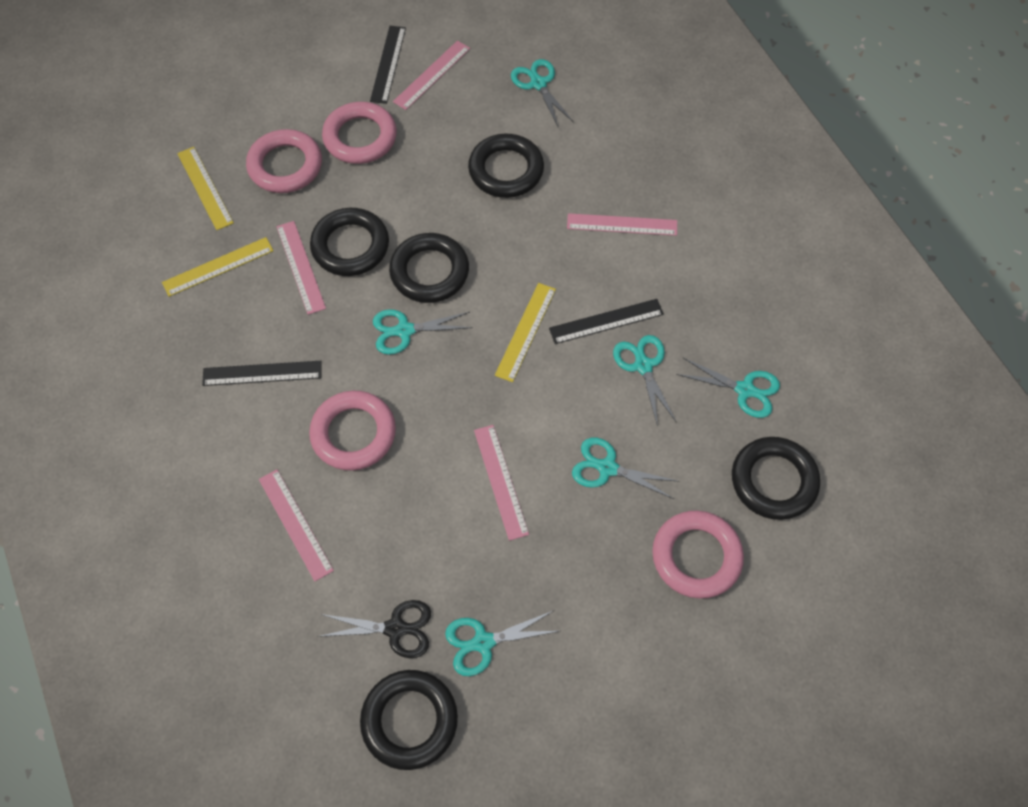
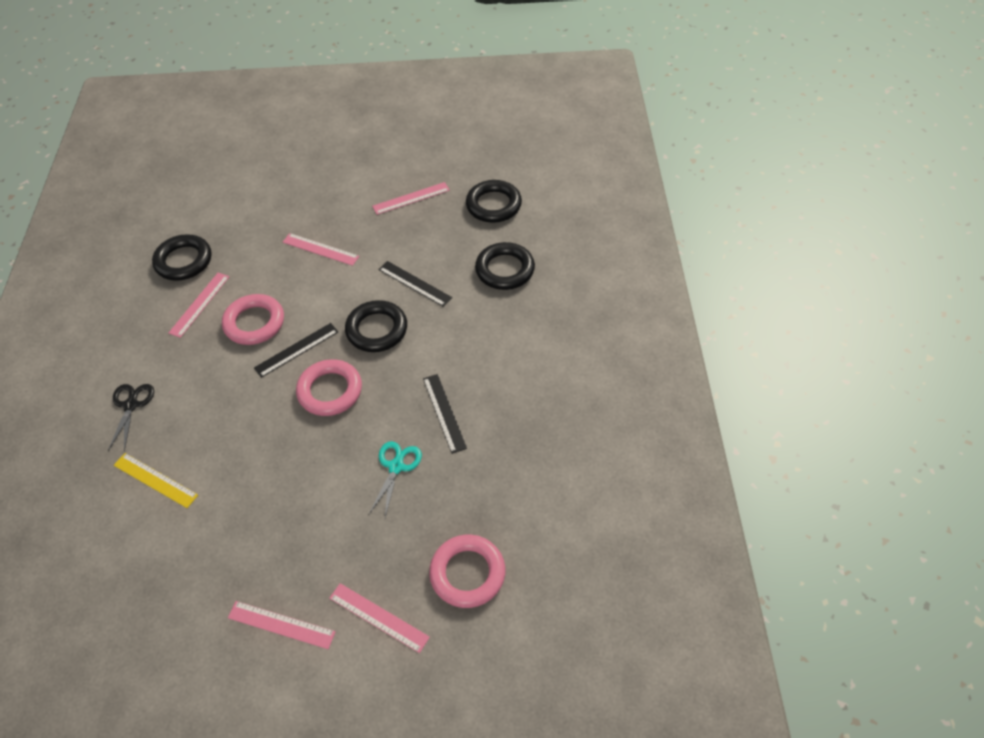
black ring: [310,208,389,276] [360,670,458,770] [389,233,469,303] [468,134,544,198] [732,437,820,520] = 5 -> [152,234,211,281] [345,300,407,352] [466,180,522,223] [475,242,535,290] = 4
pink ring: [246,129,322,193] [309,391,396,471] [322,102,397,164] [652,511,744,599] = 4 -> [222,294,284,345] [296,359,362,416] [429,535,505,608] = 3
turquoise scissors: [373,309,473,355] [445,611,559,676] [511,59,574,126] [572,438,680,499] [613,335,676,427] [676,358,780,418] = 6 -> [368,441,422,517] = 1
yellow ruler: [162,237,273,297] [177,147,234,230] [495,283,556,382] = 3 -> [114,453,198,508] = 1

